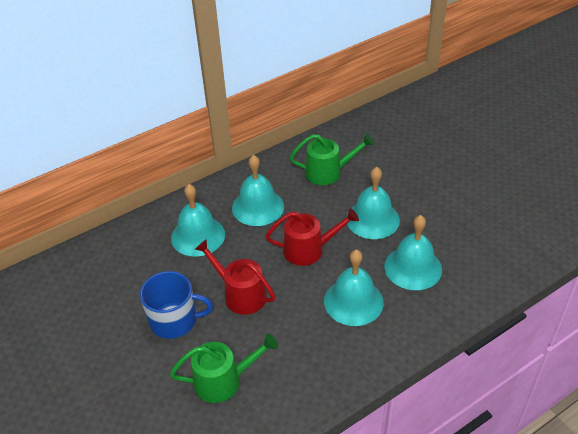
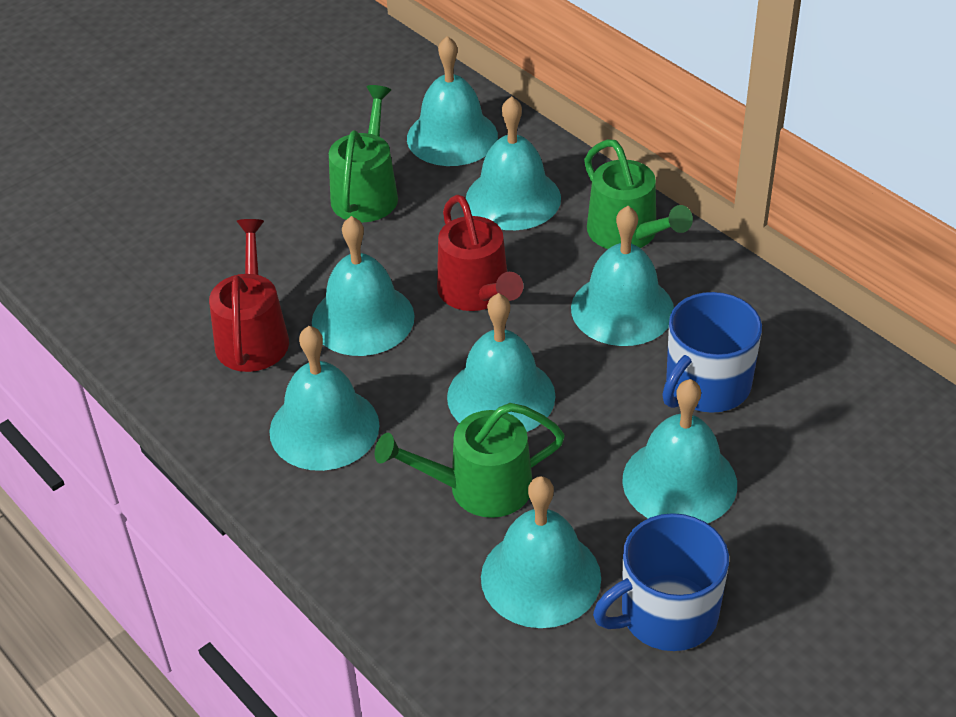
blue mug: [140,271,213,339] = 1 -> [593,513,729,651] [662,292,762,413] = 2
green watering can: [170,334,278,403] [290,134,374,185] = 2 -> [329,85,398,222] [375,403,565,518] [584,139,693,249] = 3
turquoise bell: [171,184,225,257] [232,155,284,226] [324,249,384,326] [346,167,400,239] [384,215,442,290] = 5 -> [269,326,379,471] [312,216,415,356] [407,36,498,166] [447,293,556,432] [466,96,561,230] [481,476,601,628] [571,206,674,346] [622,379,737,523] = 8

